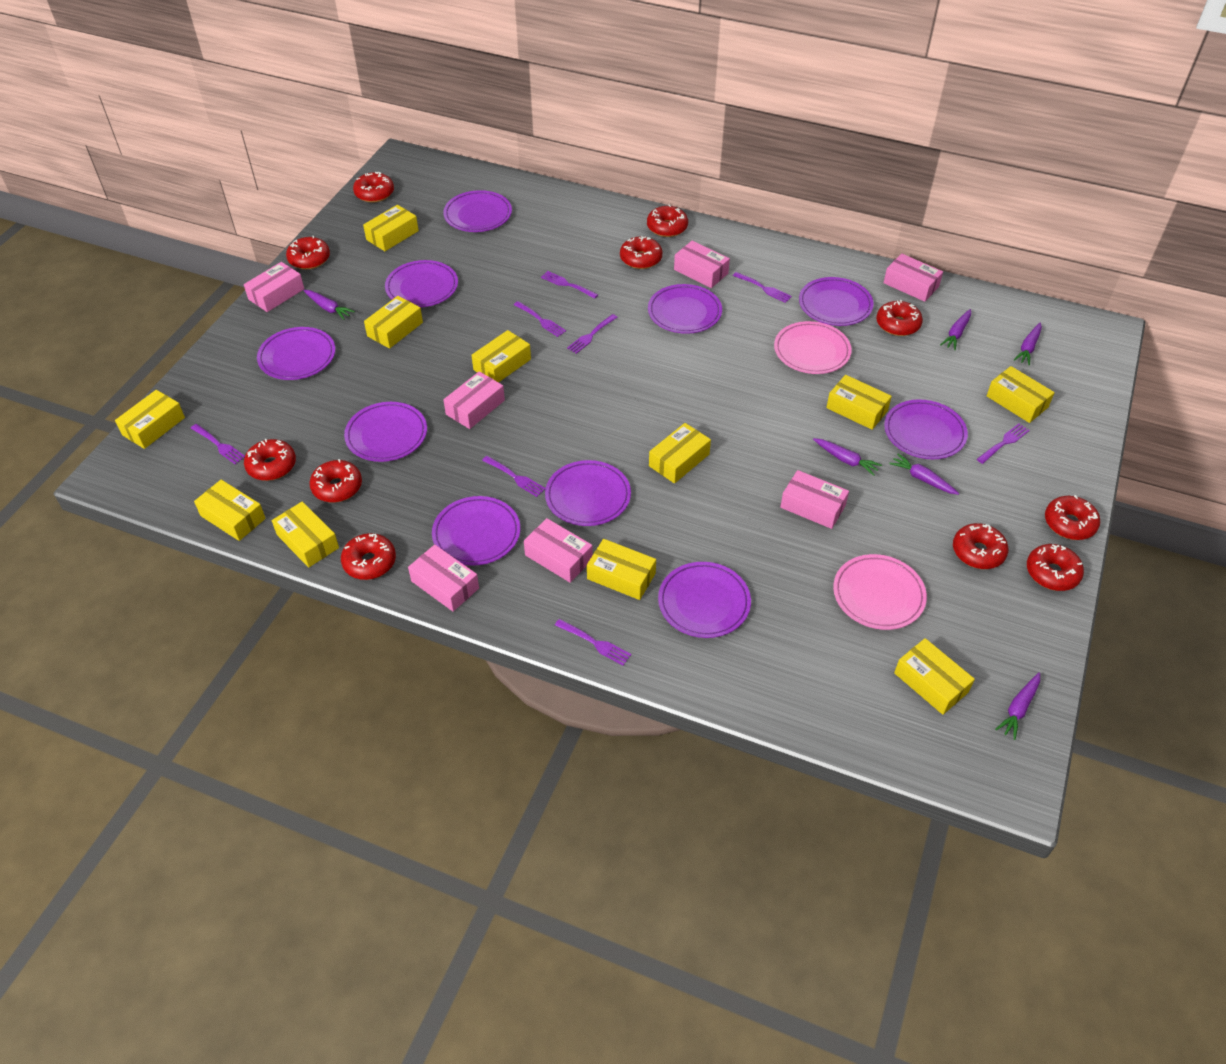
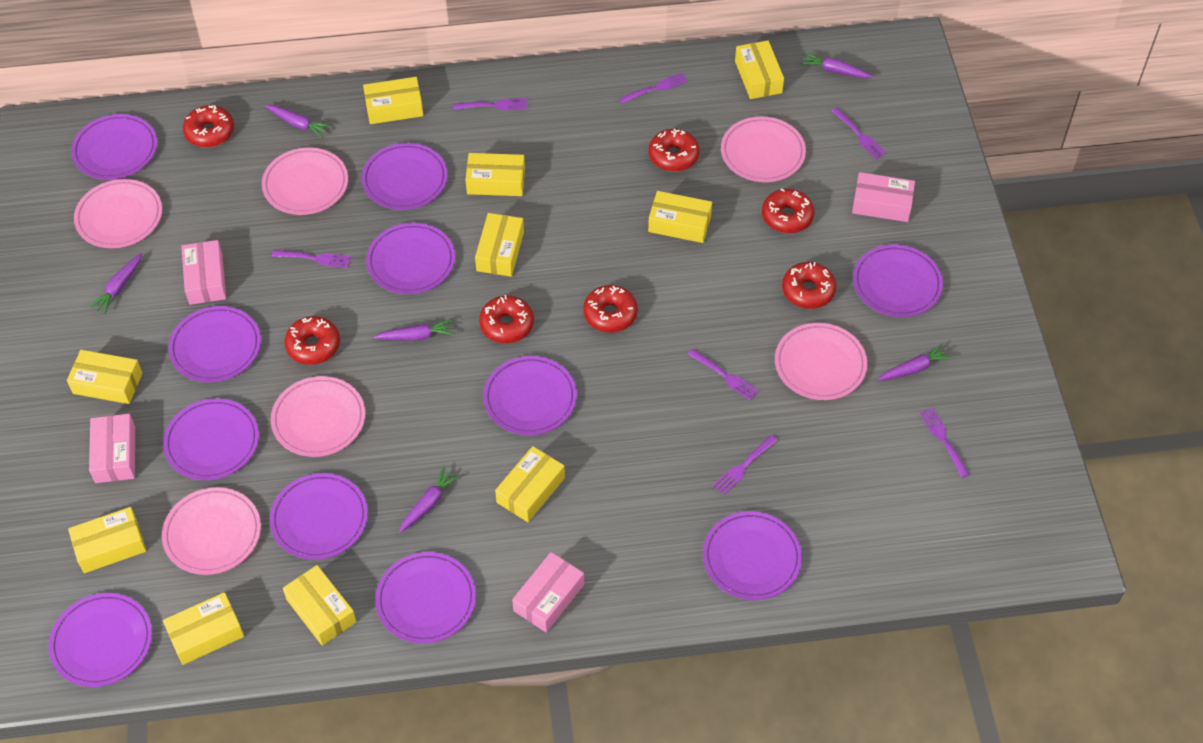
pink box: [244,262,304,312] [408,544,479,612] [443,371,505,429] [524,518,593,583] [674,241,730,288] [780,470,849,529] [883,253,943,302] = 7 -> [89,414,135,483] [181,240,226,305] [512,552,584,632] [852,172,915,222] = 4
pink plate: [774,321,852,374] [833,554,927,630] = 2 -> [74,179,162,248] [162,487,261,575] [262,147,348,215] [271,376,365,457] [721,116,806,182] [775,323,867,400] = 6
purple fork: [191,424,245,464] [482,456,545,497] [514,301,566,337] [541,271,598,299] [555,619,631,666] [567,314,618,354] [733,272,792,303] [977,423,1030,464] = 8 -> [272,250,351,268] [453,98,527,110] [619,72,688,104] [687,349,759,401] [712,435,778,495] [831,107,886,159] [920,407,970,478] = 7
purple plate: [257,327,335,380] [344,402,427,462] [385,260,458,307] [432,496,520,566] [443,190,512,232] [545,460,631,526] [648,284,722,334] [658,562,751,638] [799,277,874,326] [884,399,968,459] = 10 -> [49,593,152,687] [71,114,157,180] [163,398,259,480] [168,306,261,382] [270,473,368,560] [362,143,448,210] [366,223,455,294] [375,552,476,643] [483,356,577,435] [703,511,802,600] [853,244,943,317] = 11
red donut: [244,439,296,481] [286,236,330,269] [309,459,362,503] [341,533,396,580] [353,172,394,203] [620,236,663,269] [647,204,688,237] [876,300,923,336] [953,523,1008,569] [1027,544,1084,591] [1045,495,1100,540] = 11 -> [183,105,234,148] [284,316,340,365] [479,295,534,343] [583,285,638,333] [649,129,700,172] [762,188,814,233] [782,262,836,309] = 7
yellow box: [115,390,185,449] [194,480,266,541] [272,502,339,567] [363,205,419,251] [364,296,423,349] [471,330,531,383] [587,539,656,600] [649,423,711,483] [826,375,892,430] [894,638,975,715] [987,366,1055,423] = 11 -> [67,350,143,404] [68,507,146,573] [163,592,244,665] [283,565,356,646] [363,77,423,124] [466,153,525,196] [475,213,524,277] [495,446,565,522] [648,191,712,243] [735,40,784,99] = 10

